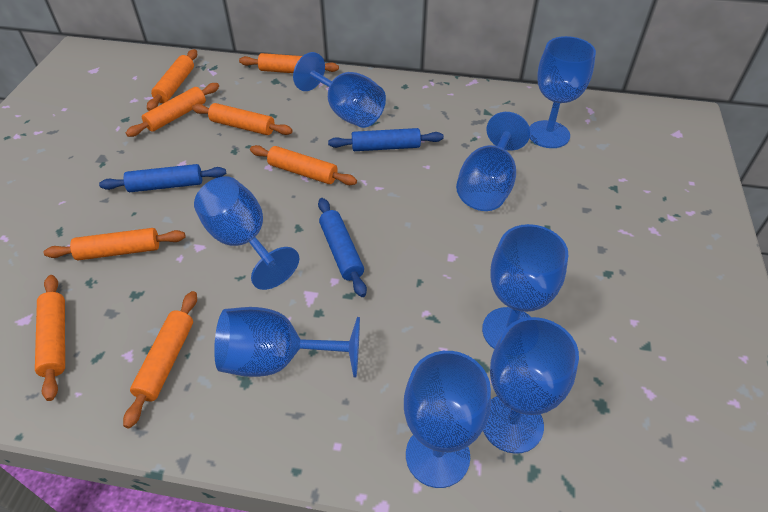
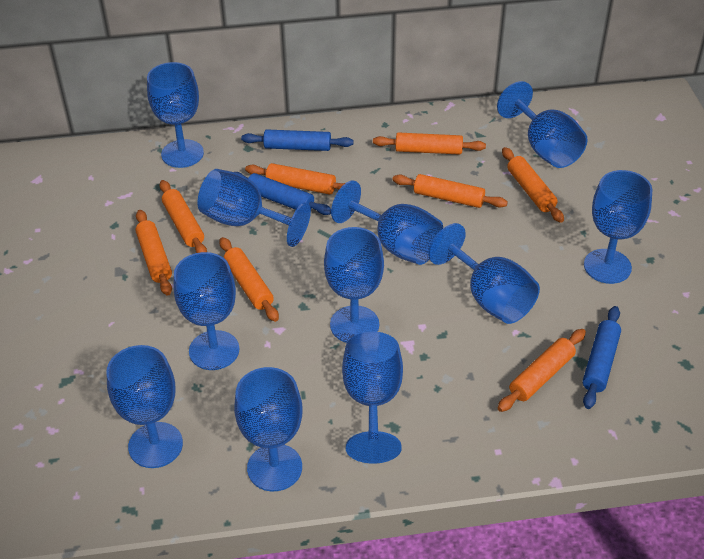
blue goblet: [194,176,299,290] [214,307,360,378] [293,52,386,128] [404,351,491,488] [456,112,530,211] [482,224,568,349] [483,317,579,454] [529,36,596,148] = 8 -> [106,345,183,468] [147,62,204,168] [173,252,239,370] [197,169,311,247] [234,367,302,491] [324,227,384,343] [331,180,443,265] [342,332,403,464] [428,223,540,324] [497,81,588,168] [584,170,653,284] = 11

